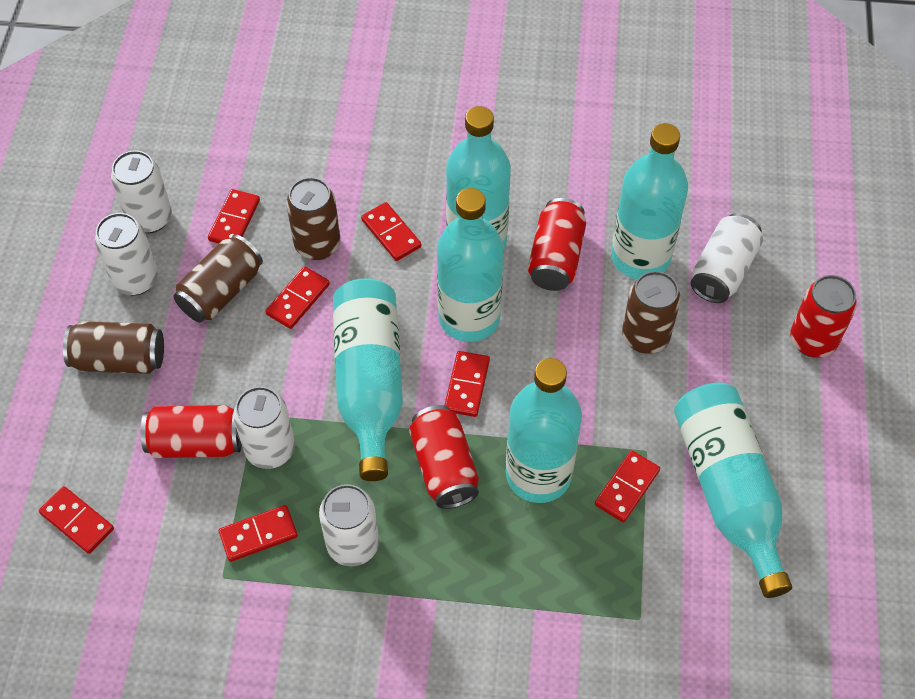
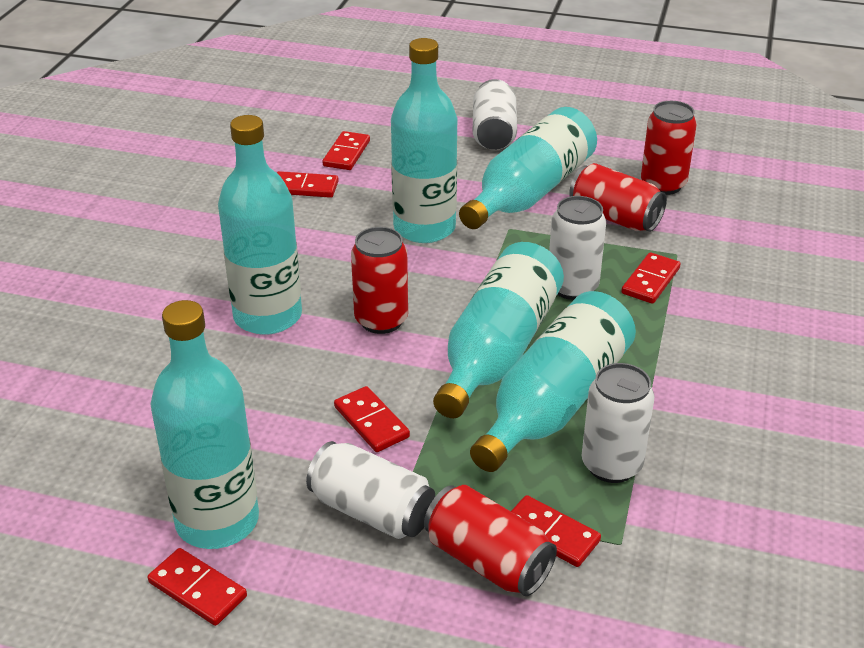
brown can: [63,321,164,374] [174,235,263,322] [286,177,340,260] [622,271,681,354] = 4 -> none = 0
red domino: [39,486,114,554] [208,189,260,243] [219,505,298,562] [265,266,330,329] [361,202,421,261] [444,351,490,417] [595,450,660,523] = 7 -> [147,548,247,626] [277,171,339,198] [323,131,370,170] [334,386,410,452] [511,495,601,567] [621,252,681,304] = 6
white can: [95,213,158,295] [111,150,172,233] [233,386,295,469] [319,484,379,566] [690,213,763,303] = 5 -> [306,441,435,539] [472,79,517,150] [549,196,606,300] [582,363,654,483] = 4

